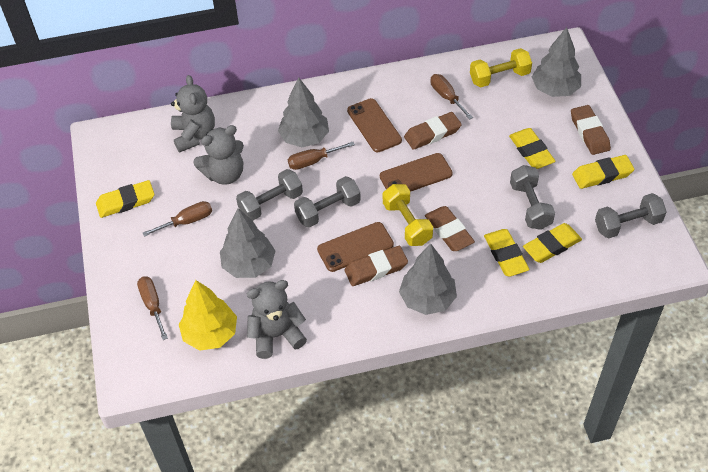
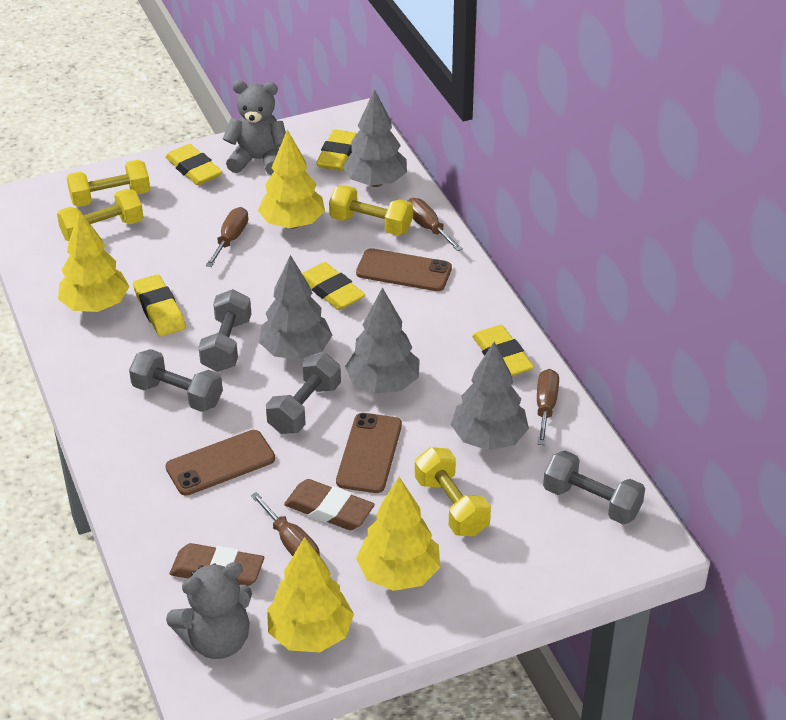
brown eraser: [345,246,408,286] [404,112,462,150] [425,206,475,251] [571,105,611,155] = 4 -> [170,543,264,587] [284,479,375,530] = 2
grey teddy bear: [171,75,215,152] [193,125,244,185] [247,280,307,359] = 3 -> [166,562,252,659] [223,80,286,175] = 2
yellow dumbbell: [383,184,433,246] [470,48,532,87] = 2 -> [57,189,143,241] [66,160,150,207] [329,185,413,236] [415,447,491,536] = 4
yellow tree: [179,280,237,351] = 1 -> [58,210,129,312] [258,130,325,229] [267,537,354,653] [356,477,440,591] = 4

